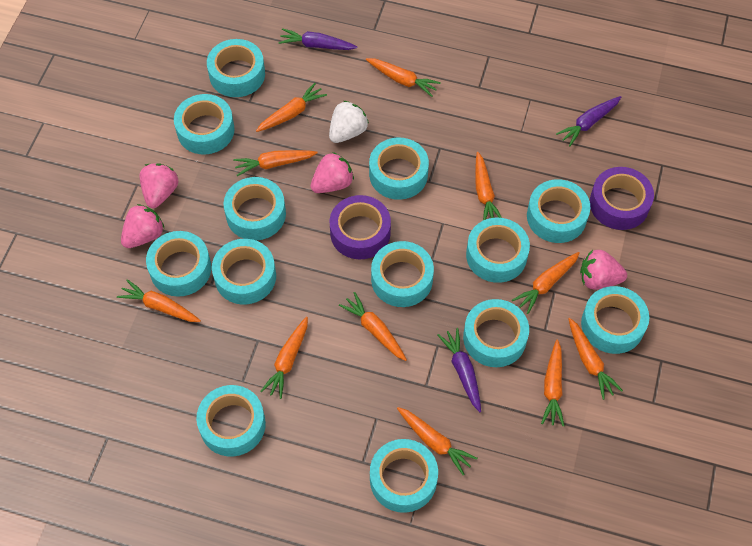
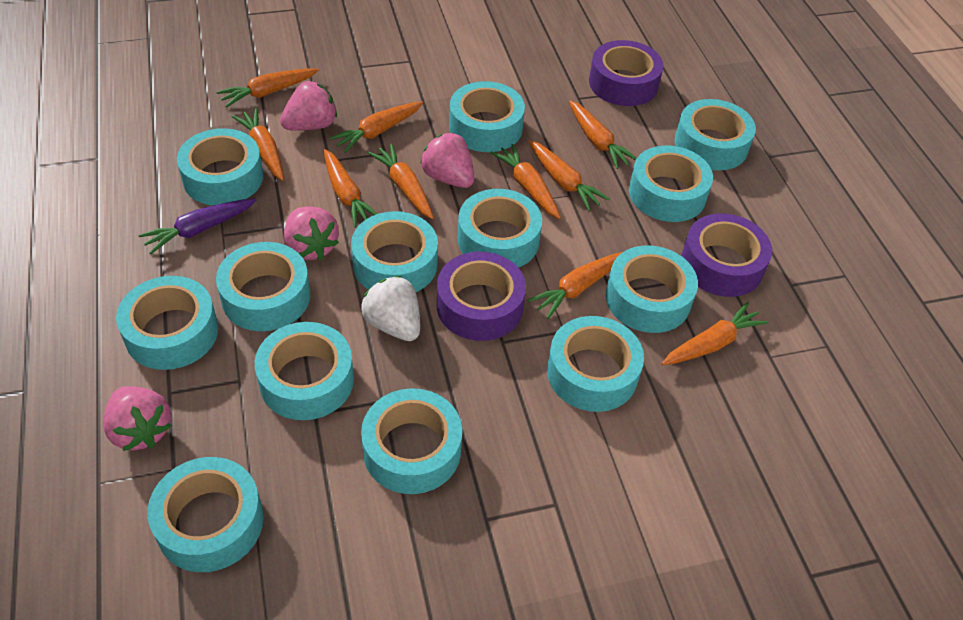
orange carrot: [117,279,201,322] [233,150,318,176] [256,83,327,132] [261,316,308,399] [339,292,407,361] [366,58,441,97] [397,407,478,475] [475,152,502,220] [512,252,580,314] [541,339,564,426] [568,318,623,400] = 11 -> [217,68,319,107] [232,108,284,181] [324,149,377,227] [329,102,423,153] [368,144,434,219] [491,144,561,219] [528,140,609,211] [528,252,622,319] [569,100,637,169] [662,302,768,365] = 10
purple carrot: [278,28,357,50] [437,328,481,412] [556,96,621,146] = 3 -> [139,198,257,254] = 1
purple tape: [330,195,391,259] [590,167,654,230] = 2 -> [437,252,526,341] [589,40,663,106] [681,213,772,297] = 3

